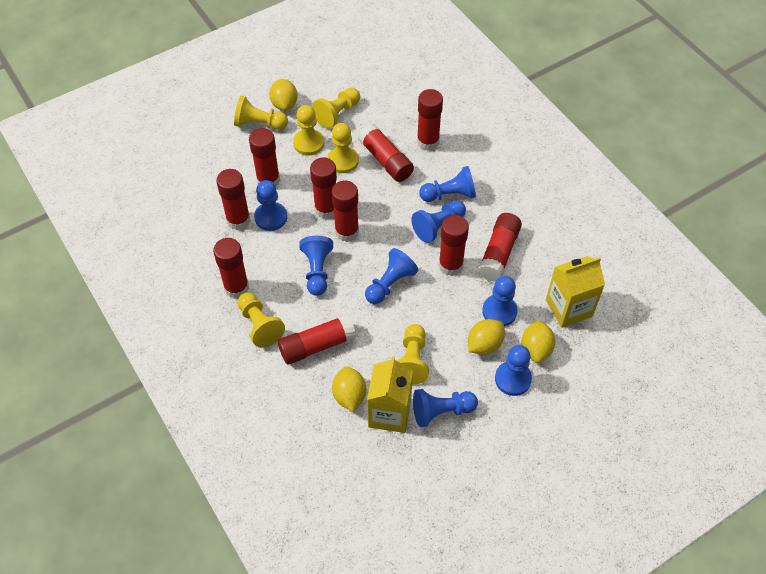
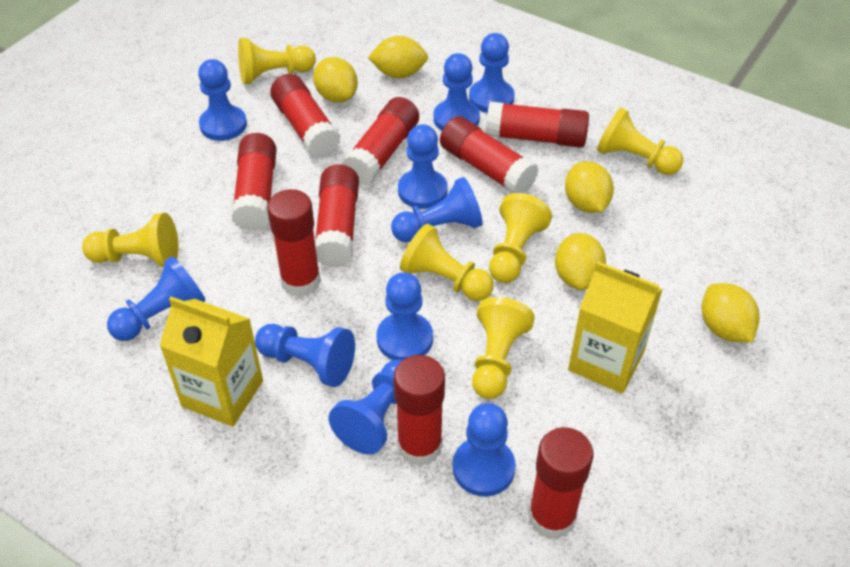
blue pawn: [254,180,287,231] [299,236,333,296] [365,248,418,304] [411,200,466,243] [413,389,478,427] [419,166,476,202] [482,276,518,326] [495,345,532,396] = 8 -> [107,256,206,341] [198,59,247,141] [255,324,355,387] [329,360,403,454] [376,272,433,360] [391,177,483,242] [398,124,448,209] [433,53,480,131] [453,403,516,496] [469,33,515,113] = 10
red glue stick: [213,238,249,299] [216,169,251,230] [249,128,280,186] [278,314,356,364] [310,157,337,219] [332,181,359,242] [358,123,414,182] [417,89,443,151] [439,215,469,276] [478,213,522,282] = 10 -> [231,133,277,231] [267,189,321,297] [270,74,341,158] [315,164,359,268] [342,97,419,185] [394,355,445,467] [440,116,539,193] [486,102,589,148] [528,427,594,539] = 9
yellow lemon: [269,79,298,111] [332,366,366,412] [468,319,505,355] [521,320,555,363] = 4 -> [313,57,358,103] [368,36,428,78] [555,233,606,290] [565,161,614,213] [702,283,760,342] = 5

